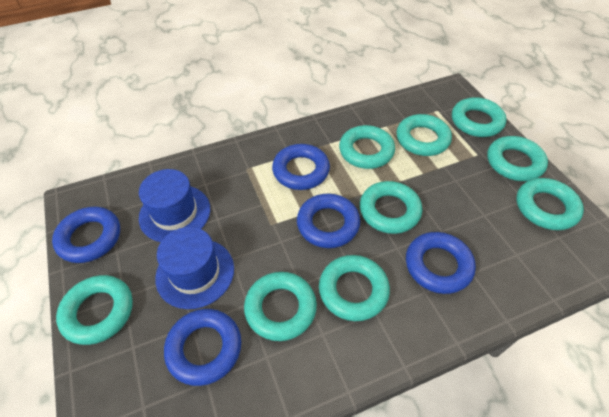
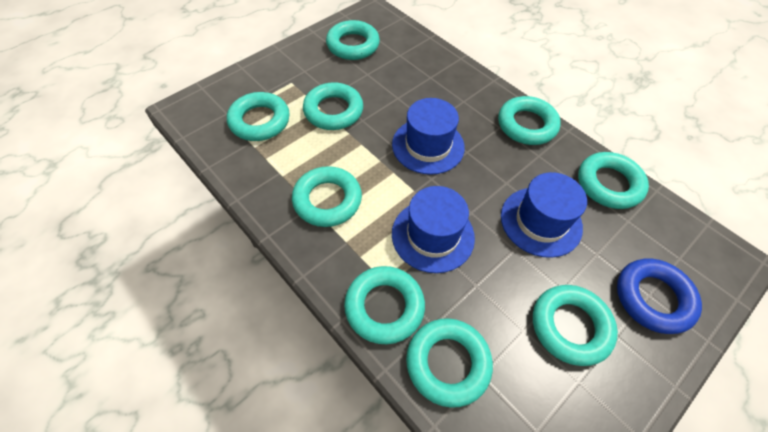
blue hat: [139,169,210,242] [155,227,234,309] = 2 -> [392,98,465,175] [392,186,475,273] [501,172,587,258] = 3
blue ring: [52,207,120,263] [164,309,241,386] [272,144,330,190] [297,194,360,248] [406,232,476,294] = 5 -> [617,258,702,334] = 1

